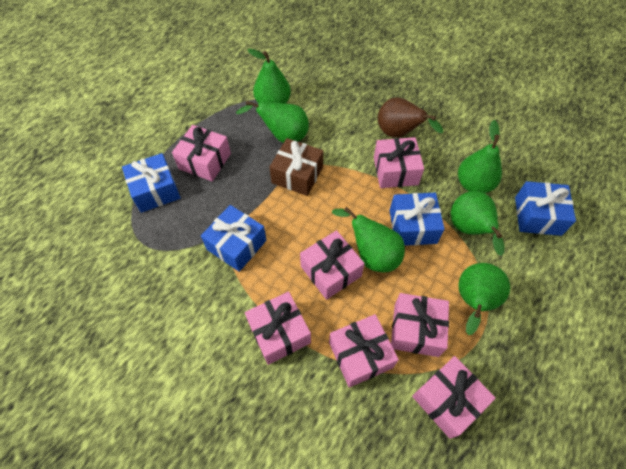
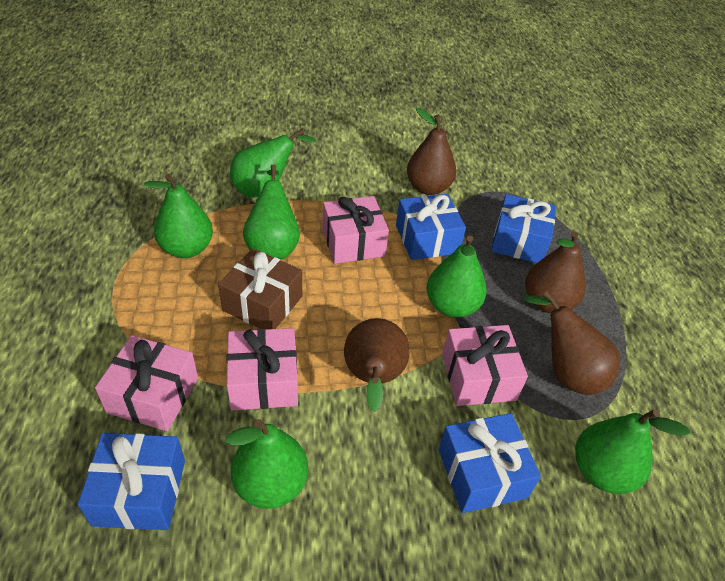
brown pear: [378,97,443,138] = 1 -> [344,318,410,412] [407,108,456,195] [523,291,620,395] [525,232,586,313] = 4
pink gift: [172,125,231,181] [245,291,311,365] [300,230,365,300] [329,314,399,388] [374,137,424,188] [391,293,449,357] [412,356,496,439] = 7 -> [95,335,198,431] [227,328,298,410] [322,196,389,264] [442,325,528,406] = 4

